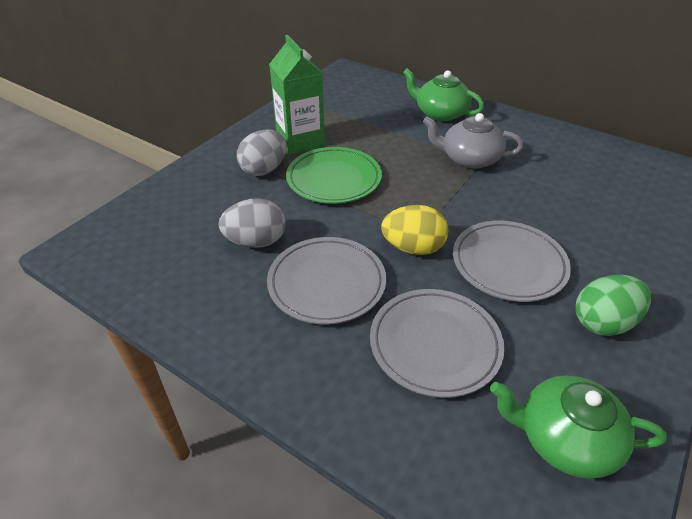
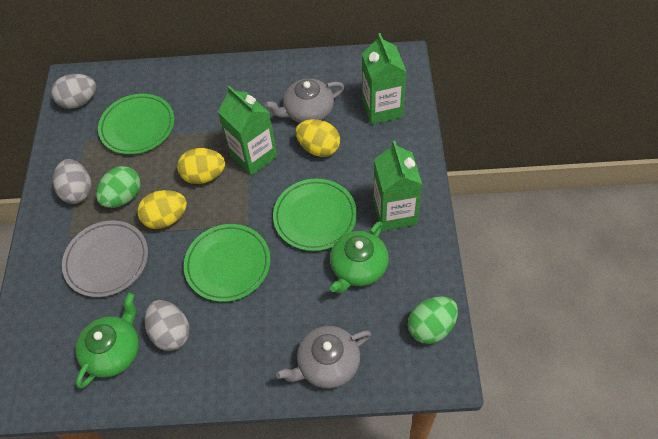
green carton: [269,35,325,155] = 1 -> [218,86,277,176] [362,33,407,125] [373,141,423,231] = 3
green egg: [576,275,651,336] = 1 -> [96,166,140,208] [408,296,458,344] = 2
green plate: [286,147,382,204] = 1 -> [98,94,174,155] [184,224,270,302] [273,179,357,251] = 3
grey egg: [219,198,286,248] [237,130,286,176] = 2 -> [51,74,96,109] [53,159,91,204] [144,300,190,351] = 3
grey plate: [267,237,386,325] [370,289,504,398] [453,221,571,302] = 3 -> [62,221,148,297] = 1
grey teapot: [423,113,523,169] = 1 -> [265,79,344,123] [276,326,371,389] = 2
yellow egg: [381,205,448,255] = 1 -> [137,190,187,229] [177,148,225,184] [295,119,340,157] = 3

